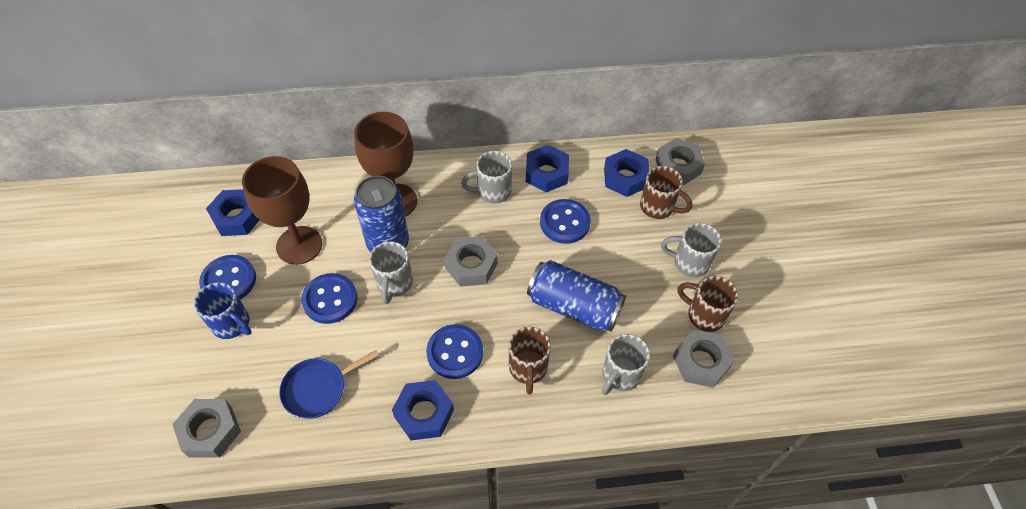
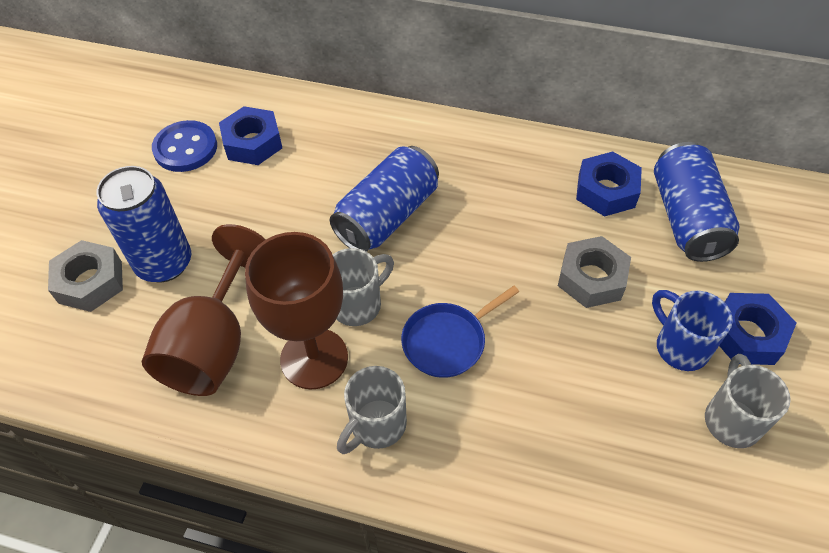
blue button: [199,255,256,300] [301,273,358,324] [426,324,483,379] [540,199,591,244] = 4 -> [152,120,217,172] = 1
blue can: [354,176,409,252] [527,260,626,332] = 2 -> [96,166,191,282] [330,146,439,252] [654,142,740,262] = 3
blue nut: [206,189,259,236] [392,380,454,440] [526,145,569,192] [604,149,649,197] = 4 -> [219,106,282,165] [576,152,642,217] [719,293,797,365] = 3
brown mug: [509,326,551,395] [640,166,692,219] [678,276,739,332] = 3 -> none = 0
grey mug: [369,241,413,304] [461,151,512,204] [602,334,650,395] [661,223,721,277] = 4 -> [333,248,394,326] [337,366,407,454] [705,354,791,448] = 3
grey nut: [172,399,241,458] [444,236,498,287] [656,138,705,185] [673,329,735,388] = 4 -> [48,240,123,312] [558,236,631,308] = 2

